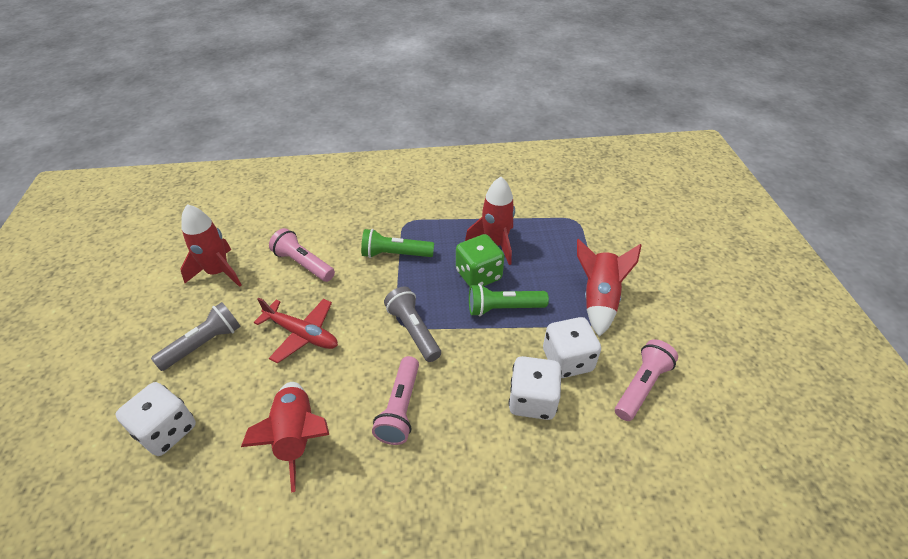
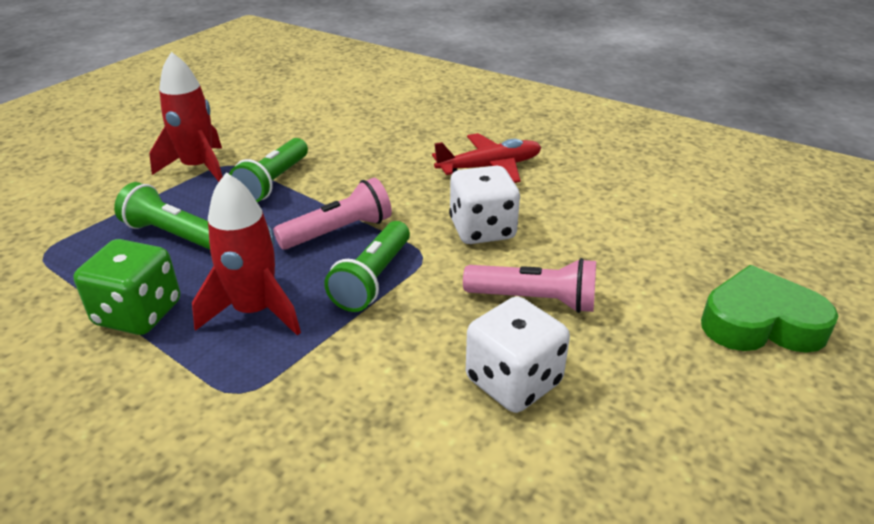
green flashlight: [361,229,434,258] [469,284,549,316] = 2 -> [114,182,210,250] [229,138,308,202] [324,221,410,312] = 3
green heart: none = 0 -> [701,265,838,353] = 1
grey flashlight: [151,302,241,371] [384,287,441,362] = 2 -> none = 0
pink flashlight: [269,228,335,282] [372,356,419,445] [615,339,678,421] = 3 -> [273,177,392,250] [463,258,596,313] = 2
red rocket: [180,204,241,287] [241,382,329,492] [465,177,515,265] [577,239,642,337] = 4 -> [149,52,222,182] [192,172,301,336] = 2
white dice: [115,382,196,456] [509,356,562,420] [543,317,601,378] = 3 -> [449,166,520,244] [466,296,570,413] = 2

